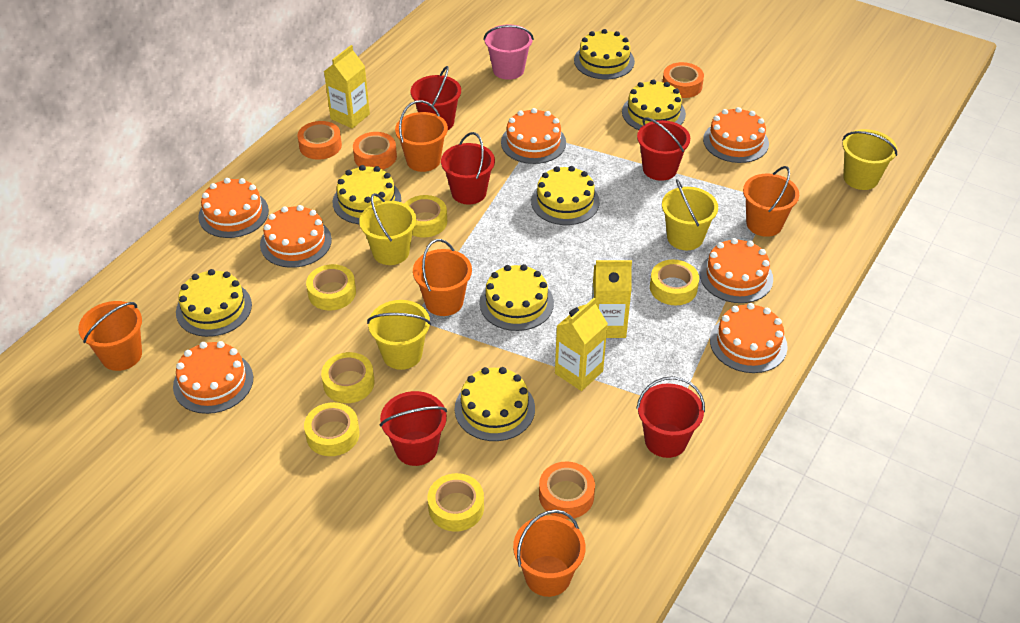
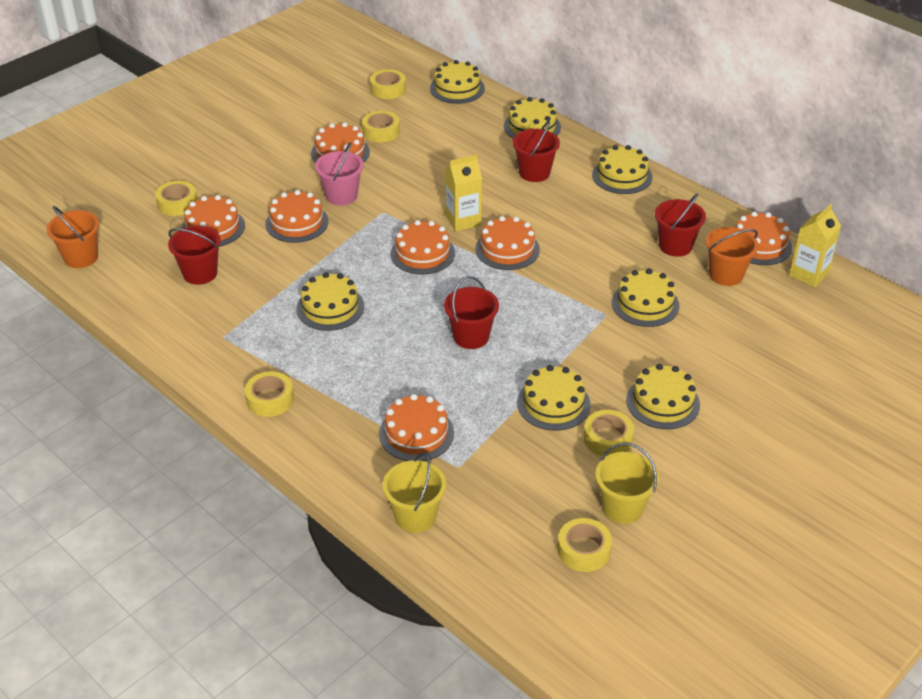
orange bucket: [78,301,142,371] [395,100,448,172] [413,239,472,316] [513,510,586,597] [743,166,799,237] = 5 -> [47,206,99,268] [706,227,759,286] = 2
orange tape: [297,121,342,160] [353,132,397,170] [539,461,595,519] [663,62,704,98] = 4 -> none = 0
red bucket: [380,391,447,466] [410,66,461,130] [441,132,495,204] [636,376,705,458] [637,117,690,181] = 5 -> [168,226,221,285] [444,276,499,349] [513,121,560,182] [655,194,706,257] = 4
yellow bucket: [359,193,416,265] [367,300,431,370] [662,179,718,250] [842,129,897,190] = 4 -> [383,452,446,533] [595,442,659,524] = 2
yellow carton: [324,45,370,129] [555,298,608,391] [592,260,632,338] = 3 -> [445,154,482,231] [789,204,841,287] = 2

